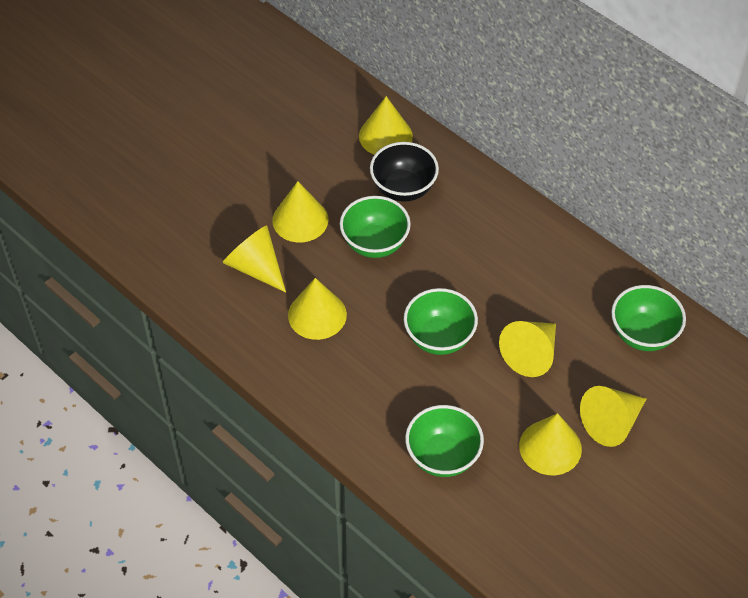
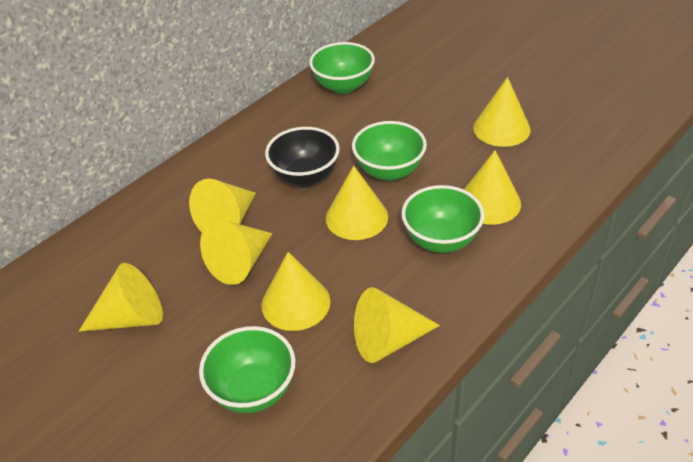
yellow cone: [223,225,286,293] [272,181,328,242] [288,278,347,340] [359,96,413,155] [499,321,556,377] [519,413,582,475] [580,386,646,447] = 7 -> [79,263,163,332] [189,179,256,232] [200,219,273,285] [261,252,330,331] [326,166,388,240] [354,287,440,363] [464,150,521,225] [473,77,531,147] = 8

